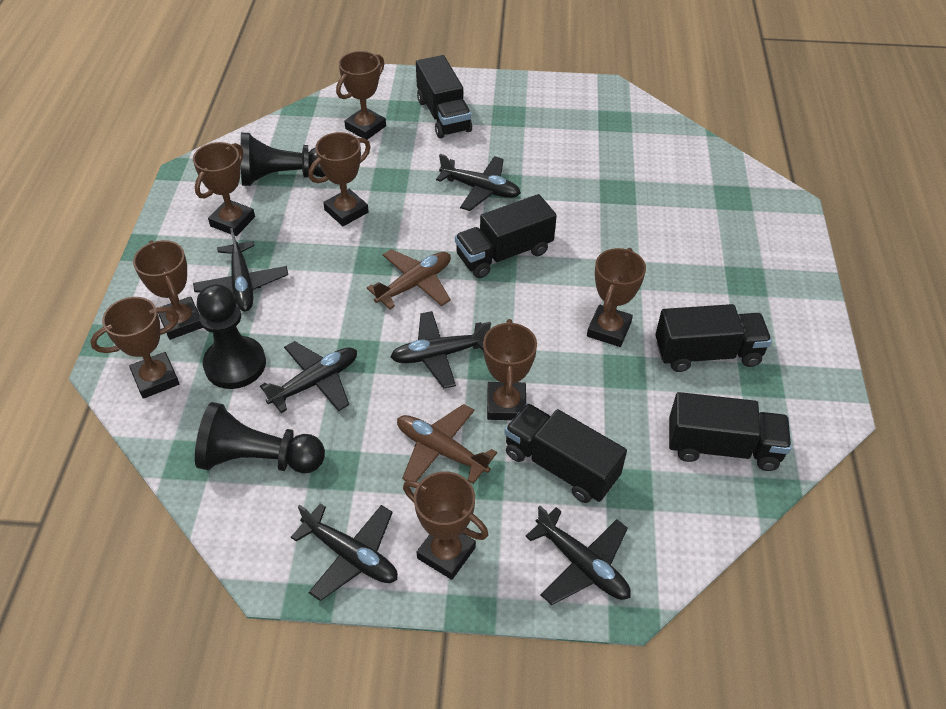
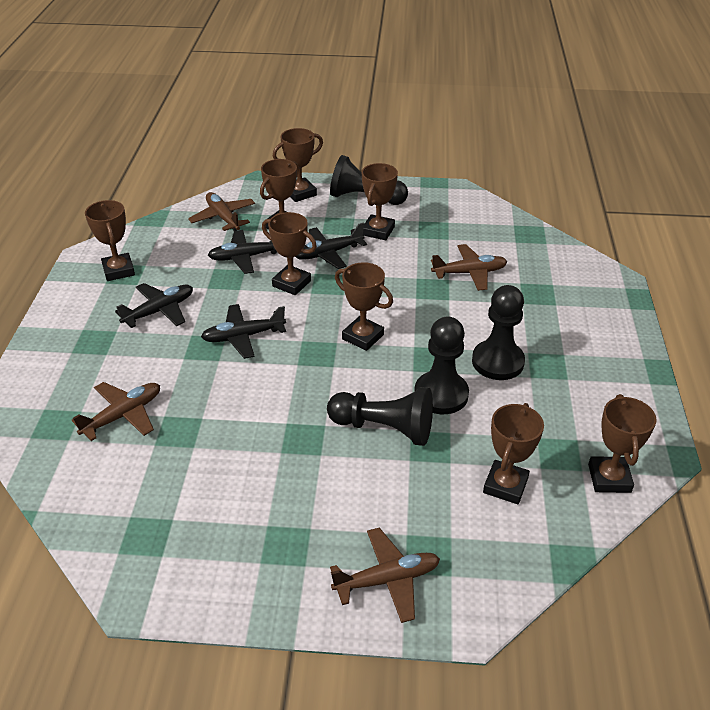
black pawn: [195,402,325,473] [197,284,266,389] [241,133,325,186] = 3 -> [327,387,433,446] [330,155,408,205] [414,317,469,414] [472,285,525,380] = 4
black plane: [193,228,288,311] [260,341,357,413] [291,504,398,601] [390,311,491,389] [436,154,521,211] [525,506,631,605] = 6 -> [115,283,193,328] [201,304,286,359] [208,230,278,274] [295,223,367,269] = 4
black truck: [416,55,472,138] [455,194,557,278] [504,403,627,503] [656,304,772,372] [669,392,791,471] = 5 -> none = 0
brown plane: [367,249,451,309] [397,404,497,484] = 2 -> [72,382,160,441] [188,192,255,231] [330,528,440,623] [431,244,507,291] = 4

